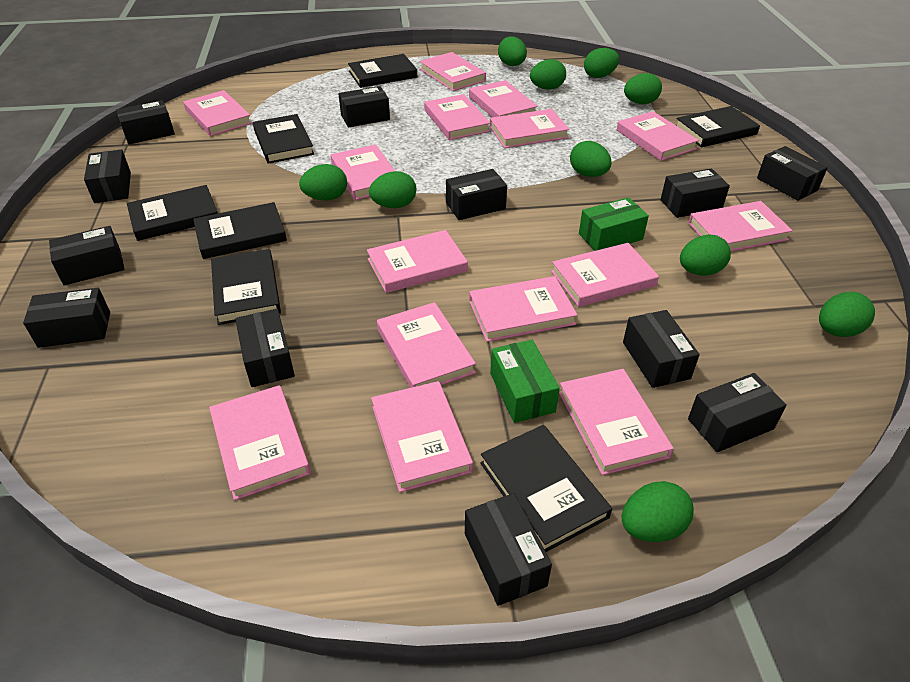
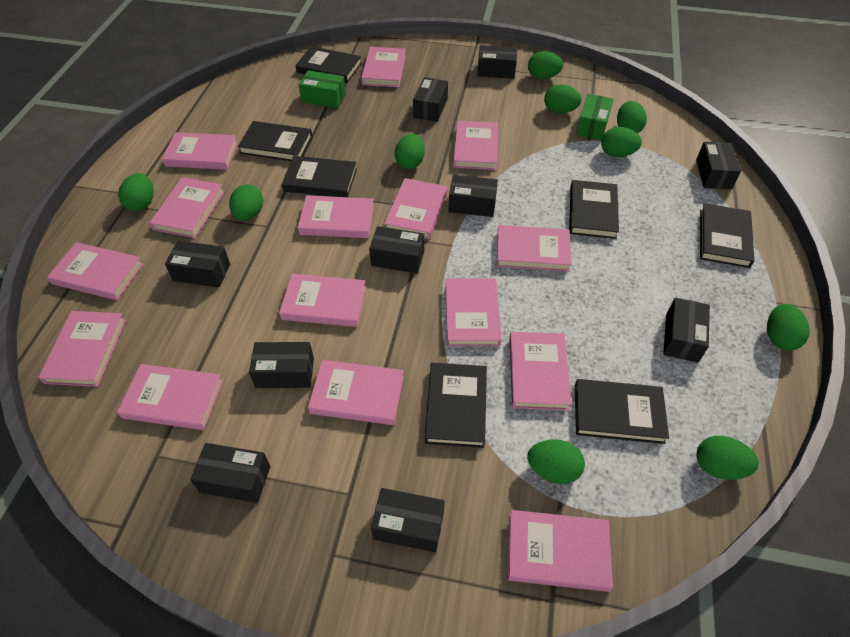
black box: [23,288,110,348] [49,226,125,286] [84,149,131,203] [116,100,175,144] [235,309,295,387] [338,86,390,127] [446,169,507,220] [465,493,552,606] [623,310,700,388] [661,168,730,218] [688,373,787,452] [757,146,828,201] = 12 -> [165,241,230,288] [190,443,270,503] [249,342,314,388] [369,226,424,273] [371,488,444,552] [413,77,448,122] [448,175,498,217] [477,45,517,79] [663,298,710,363] [696,142,741,189] = 10

